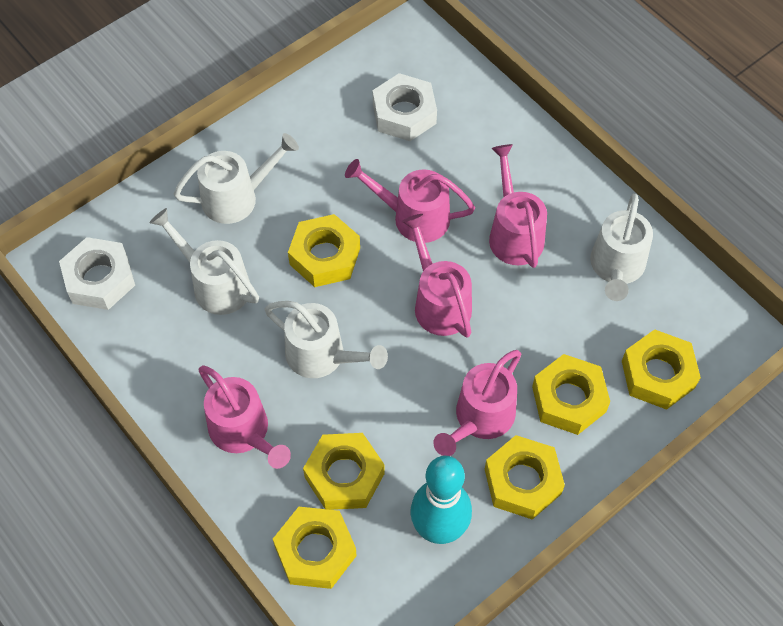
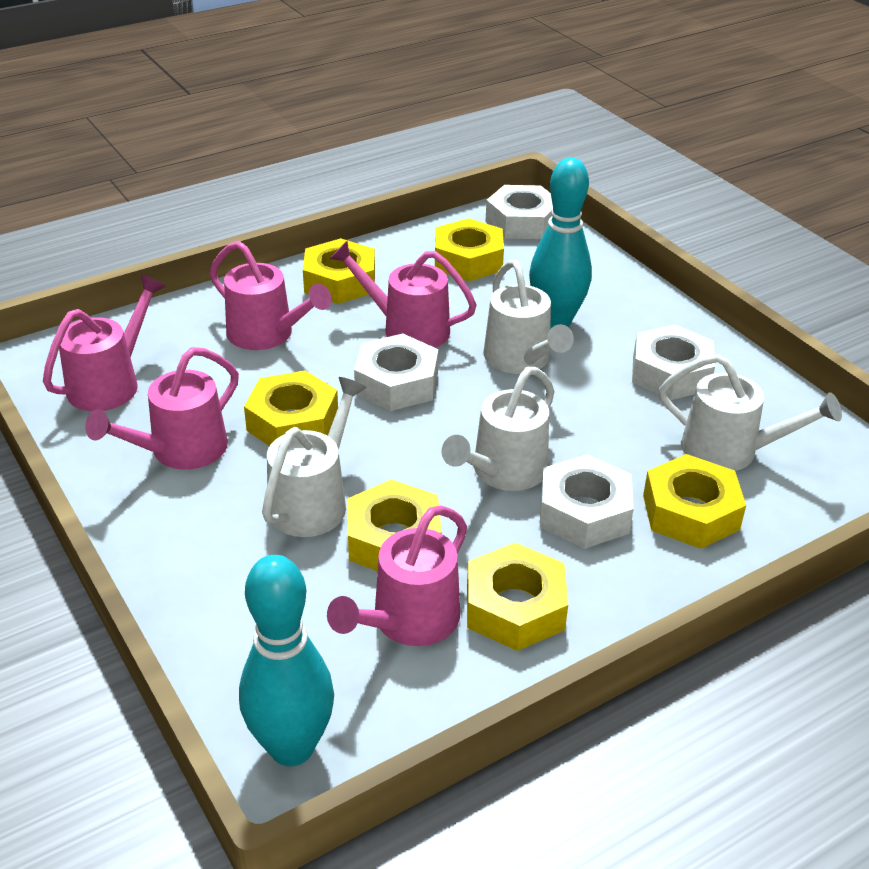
turquoise bowling pin: [410,456,472,544] = 1 -> [239,555,334,766] [529,158,592,329] = 2
white nut: [59,237,135,310] [373,73,437,141] = 2 -> [354,334,438,411] [485,185,553,239] [540,454,634,549] [632,325,715,400] = 4

